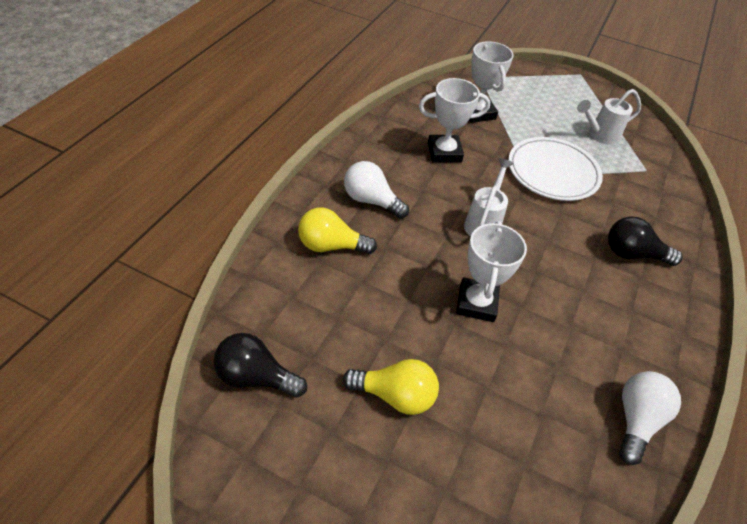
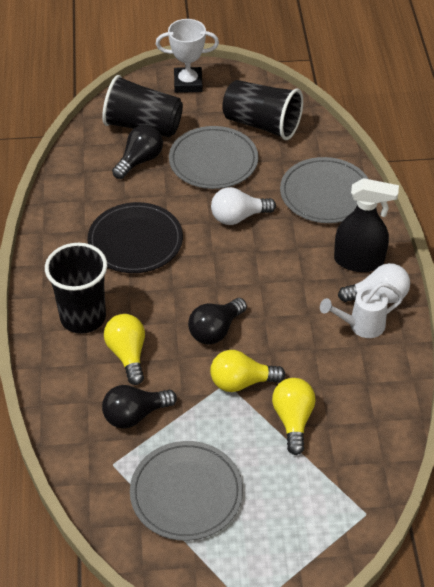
black cup: none = 0 -> [45,243,107,334] [102,75,183,137] [222,80,303,140] = 3
black light bulb: [213,333,307,398] [608,216,683,266] = 2 -> [102,385,177,429] [112,125,163,179] [188,298,247,345] = 3
black plate: none = 0 -> [87,202,183,273] = 1
black spray bottle: none = 0 -> [334,178,399,272] = 1
grey plate: none = 0 -> [130,441,243,541] [169,126,258,189] [280,157,368,223] = 3
white plate: [508,137,603,201] = 1 -> none = 0
white trophy: [419,78,490,162] [456,221,527,322] [469,41,514,123] = 3 -> [156,19,219,93] = 1
white watering can: [464,158,514,237] [577,89,641,145] = 2 -> [320,282,403,338] = 1
yellow light bulb: [298,208,377,254] [343,359,439,415] = 2 -> [104,314,145,385] [210,350,286,392] [272,378,316,455] = 3

